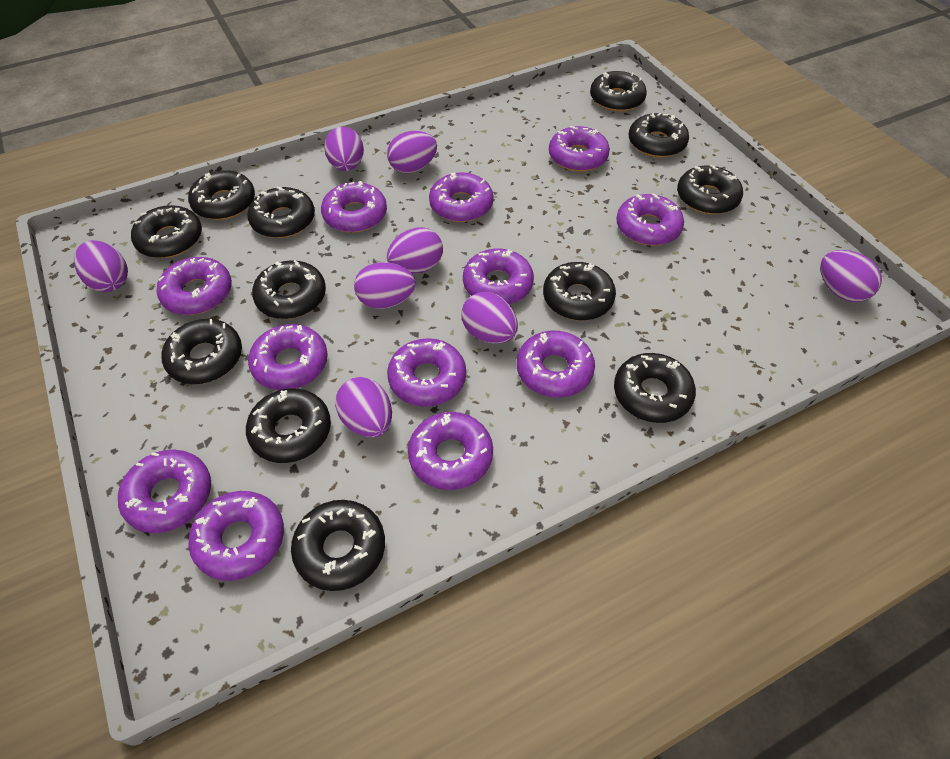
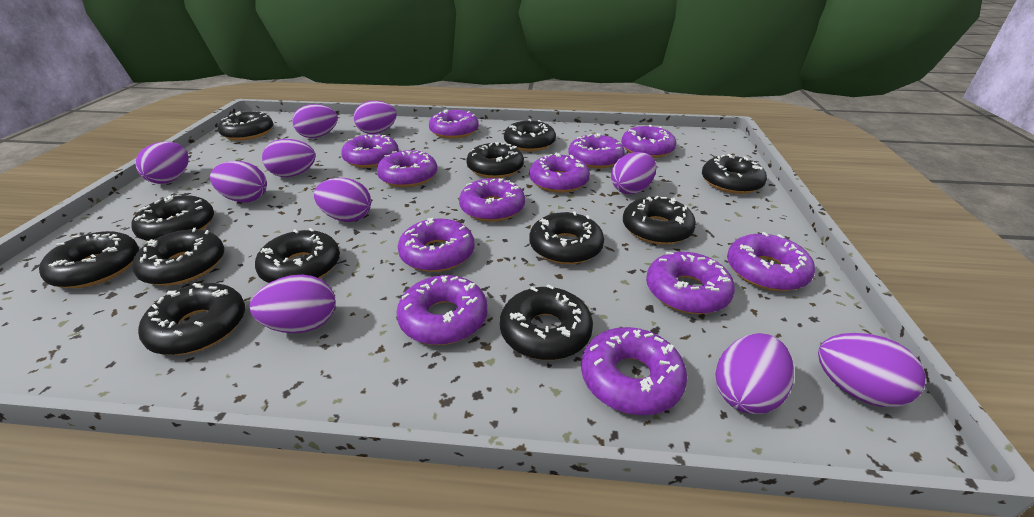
purple egg: [74,240,128,292] [324,127,364,171] [335,377,392,437] [354,262,416,309] [387,131,437,174] [387,227,443,273] [461,292,518,344] [820,250,882,302] = 8 -> [135,142,189,184] [210,161,267,202] [250,275,335,333] [262,139,316,177] [292,104,338,138] [314,178,371,222] [354,101,397,134] [611,152,657,194] [715,333,794,414] [818,333,925,407] = 10

